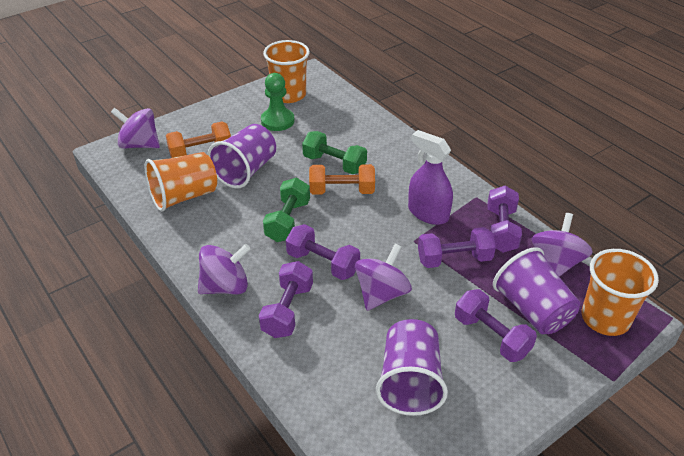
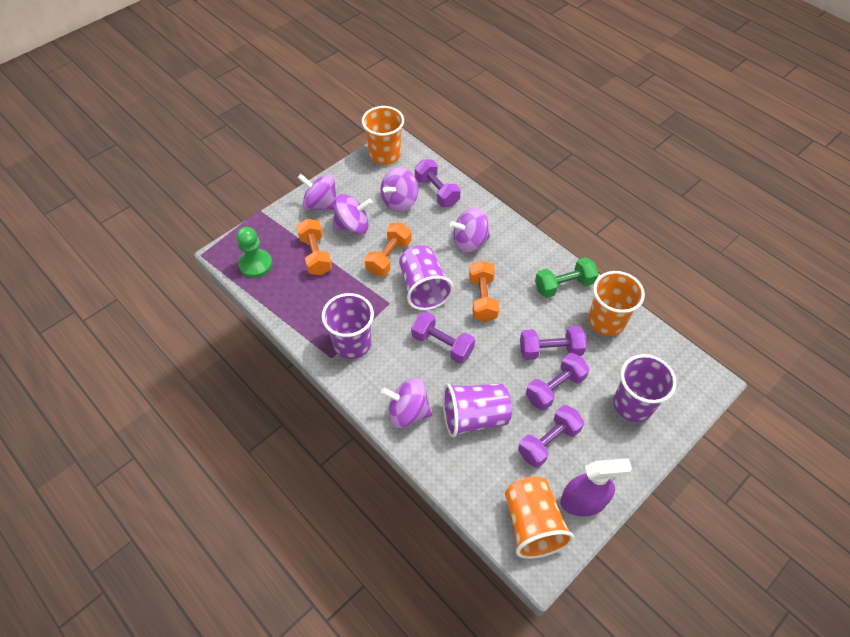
green dumbbell: [263,178,310,242] [302,131,367,174] = 2 -> [535,257,598,298] = 1
orange dumbbell: [166,122,231,158] [309,164,375,195] = 2 -> [296,219,332,275] [364,223,411,276] [469,260,499,322] = 3
purple cup: [208,124,276,189] [376,319,448,416] [493,247,580,334] = 3 -> [322,293,374,359] [399,245,453,310] [443,383,512,438] [613,354,677,422] = 4
purple spinning top: [111,108,160,148] [198,244,250,294] [355,244,412,311] [532,213,593,277] = 4 -> [297,174,337,210] [332,194,373,234] [381,167,418,212] [381,378,432,428] [450,207,490,253] = 5

